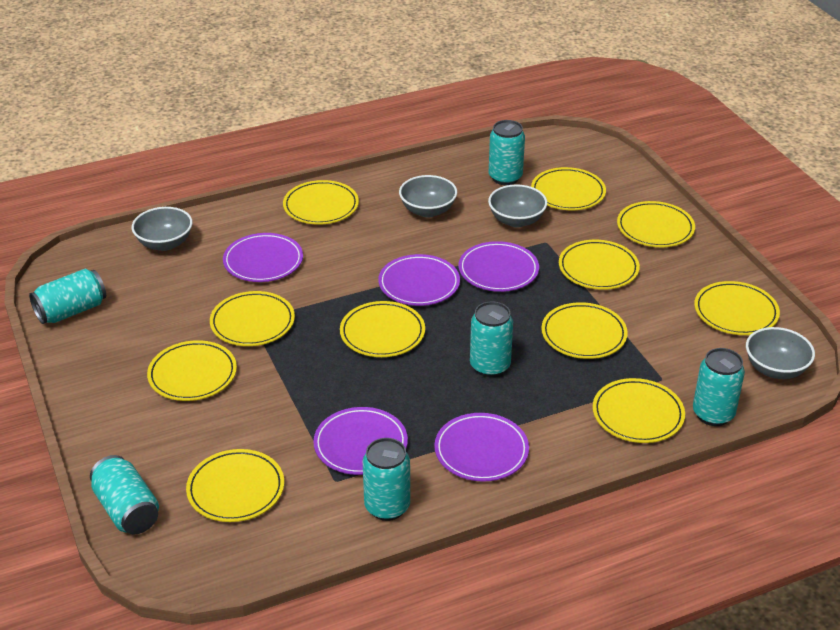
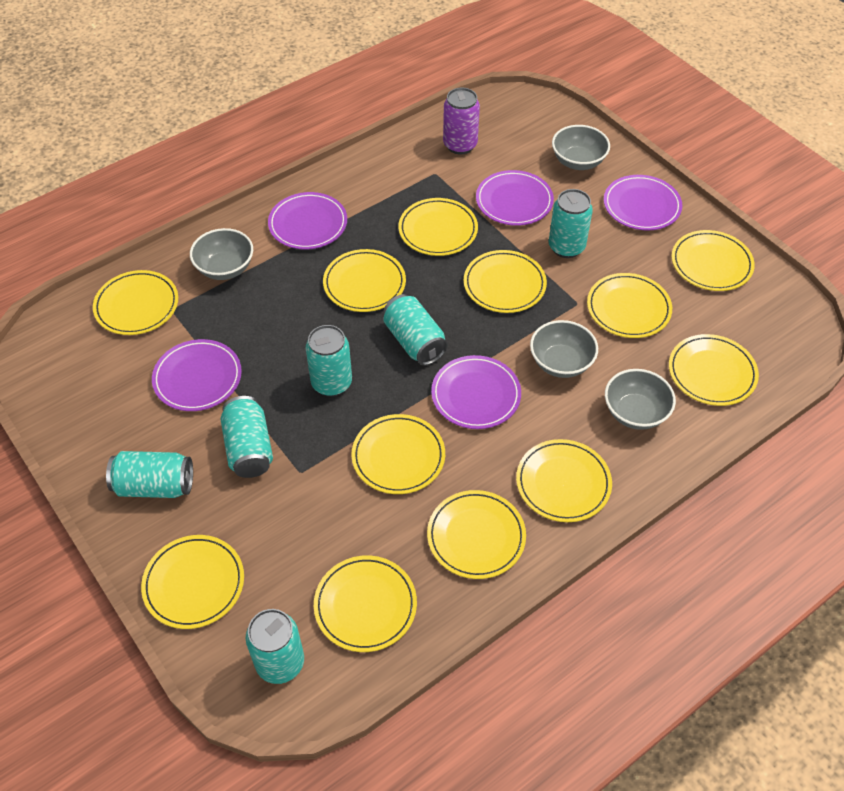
purple can: none = 0 -> [443,87,480,155] = 1
yellow plate: [147,340,237,401] [186,449,284,522] [210,291,295,346] [283,180,359,225] [340,301,425,357] [531,167,606,210] [541,302,628,359] [559,240,640,290] [593,378,685,443] [617,201,695,247] [694,281,780,335] = 11 -> [93,270,178,335] [141,535,244,629] [314,555,417,652] [323,249,406,312] [351,414,445,494] [399,198,478,256] [427,490,526,579] [464,250,547,313] [516,439,612,522] [587,273,672,338] [669,334,759,406] [672,230,755,291] = 12

